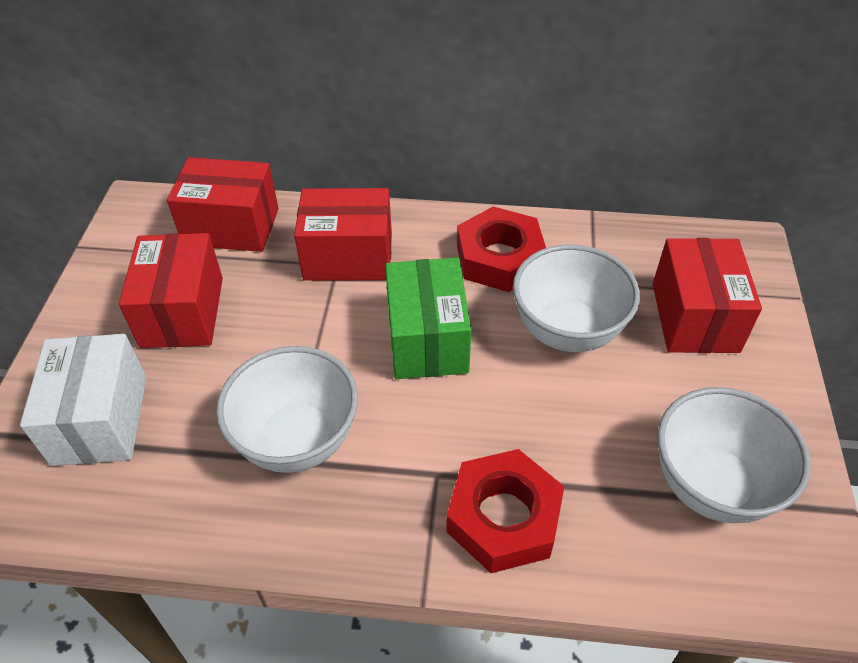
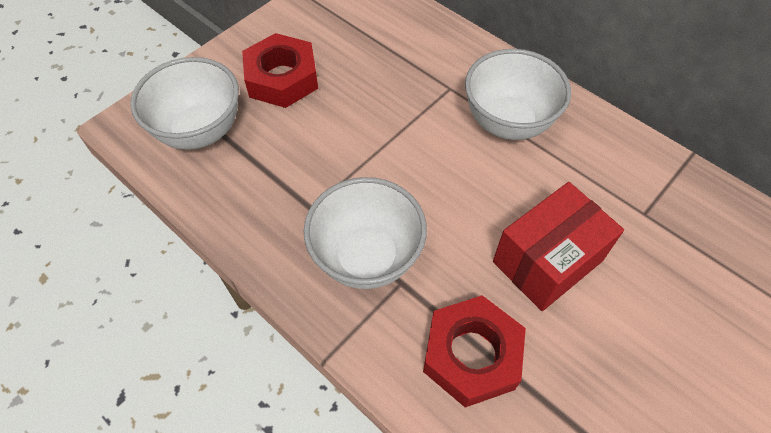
green box: [385,257,471,379] = 1 -> none = 0
red box: [119,233,223,348] [167,157,279,252] [294,188,392,281] [653,238,762,353] = 4 -> [493,182,624,311] = 1
white box: [20,334,146,466] = 1 -> none = 0

